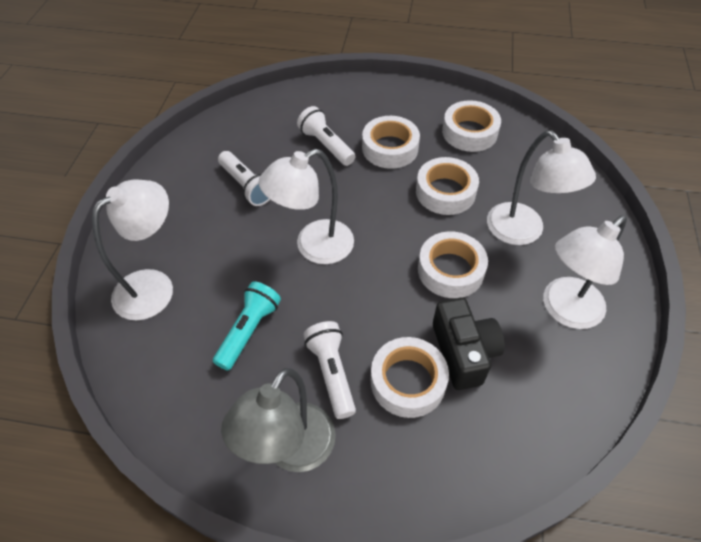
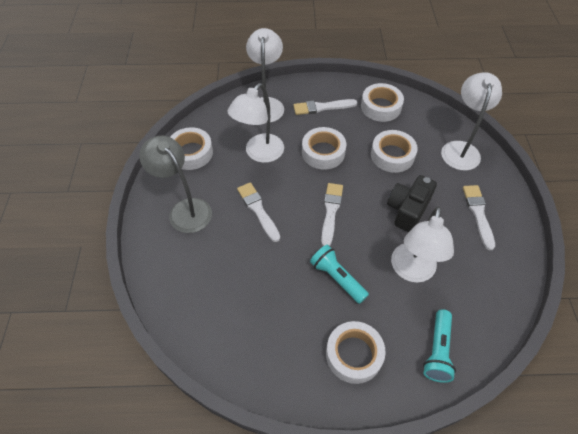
turquoise flashlight: [213,282,281,371] = 1 -> [310,245,369,304] [423,309,456,383] = 2
white brush: none = 0 -> [237,182,280,242] [293,99,357,115] [321,183,343,246] [463,185,495,250] = 4
white flashlight: [218,151,270,206] [297,106,356,166] [303,321,356,419] = 3 -> none = 0

